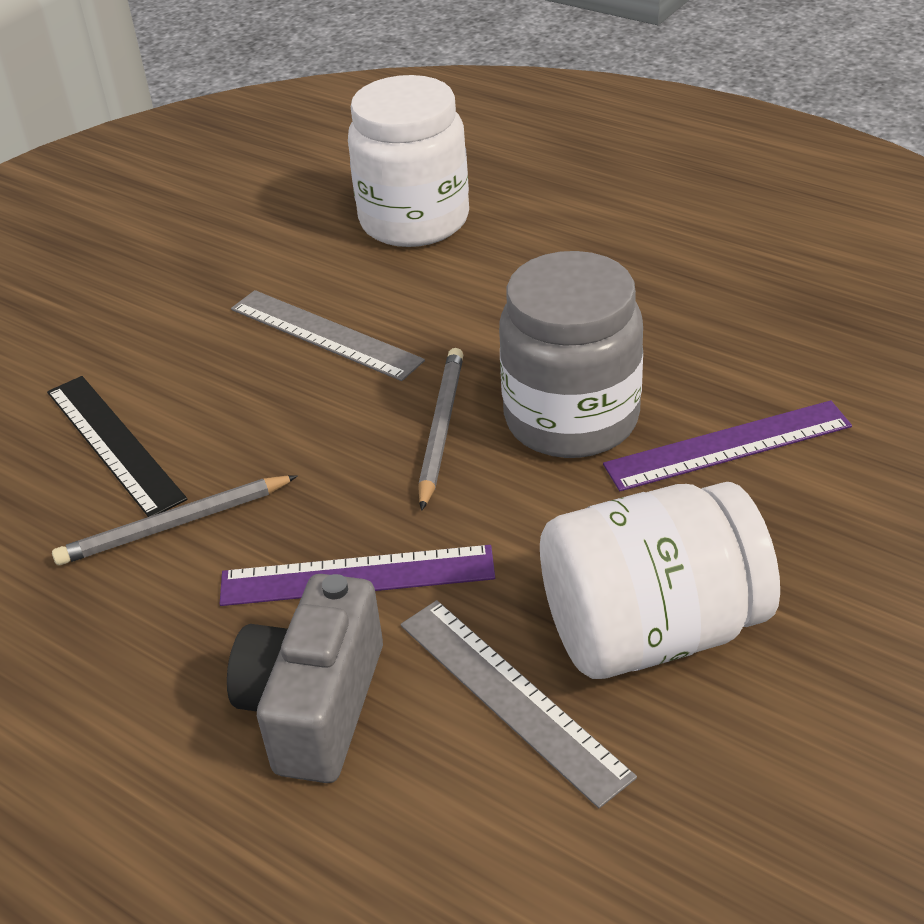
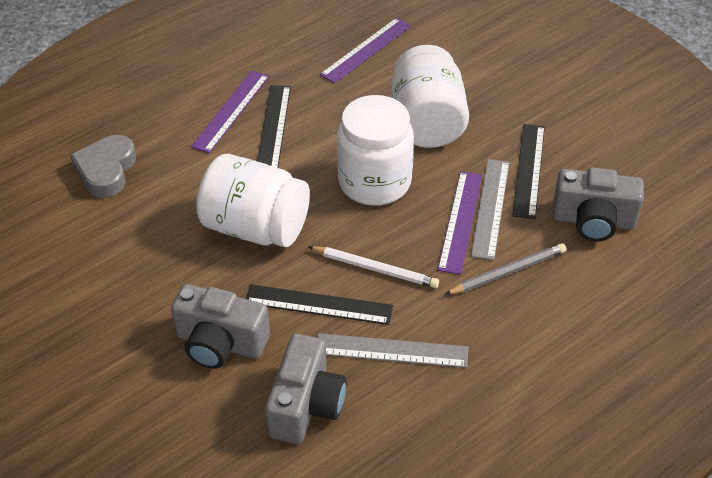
black ruler: [47,376,188,517] = 1 -> [246,284,393,325] [257,85,291,168] [512,124,545,219] = 3
grey camera: [227,574,383,783] = 1 -> [171,284,270,369] [265,334,346,444] [552,167,644,242] = 3
grey heart: none = 0 -> [70,135,136,198] = 1
grey jar: [499,251,643,458] = 1 -> none = 0
grey pencil: [52,475,298,565] [418,348,463,511] = 2 -> [445,243,566,294] = 1
purple ruler: [220,545,495,606] [603,400,852,491] = 2 -> [191,70,269,153] [320,18,411,84] [438,171,482,275] = 3
white jar: [348,75,469,247] [540,482,780,679] = 2 -> [196,154,310,247] [337,95,414,206] [392,45,469,148] = 3
white pencil: none = 0 -> [308,246,439,288] = 1

